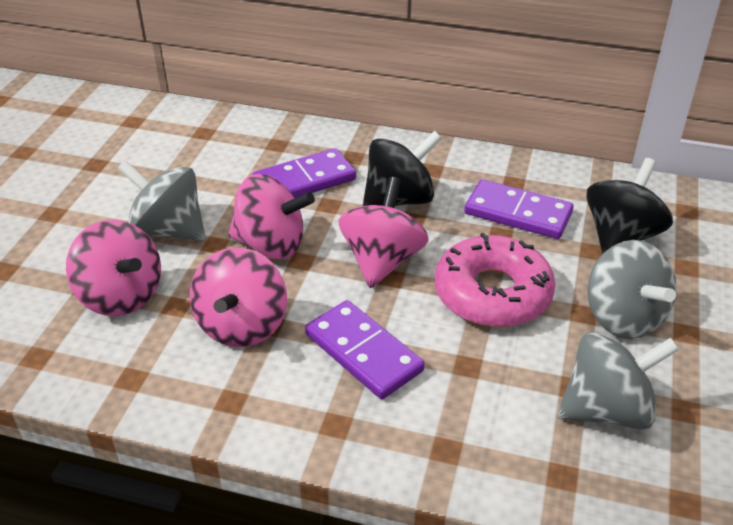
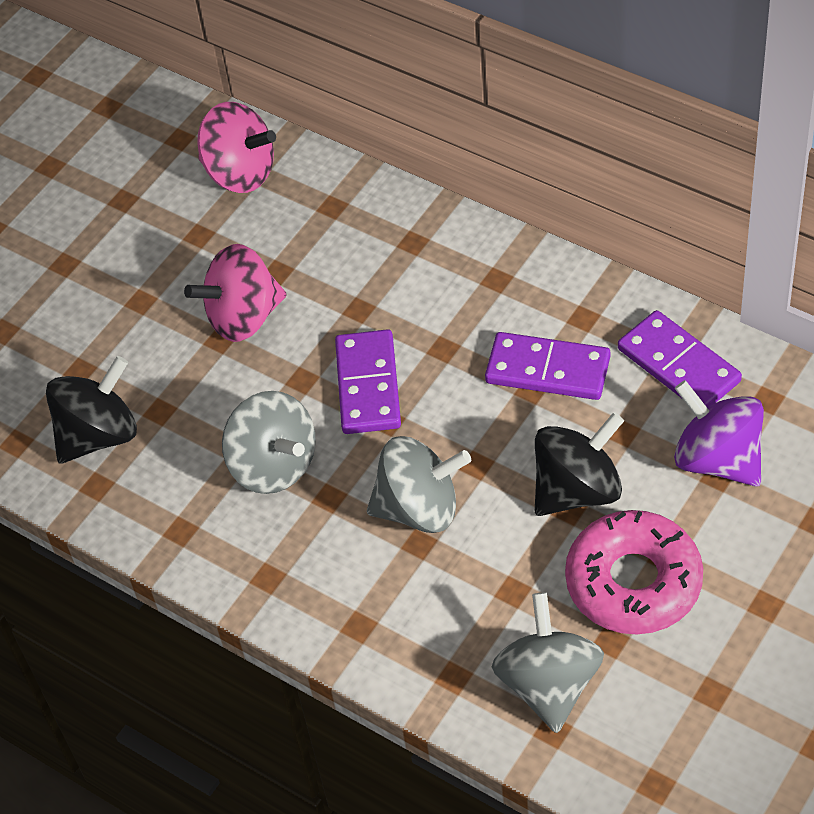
pink spinning top: [66,220,161,316] [190,248,287,347] [228,174,315,259] [338,177,429,288] = 4 -> [184,244,287,342] [197,102,276,193] = 2
purple spinning top: none = 0 -> [674,380,764,487] = 1

